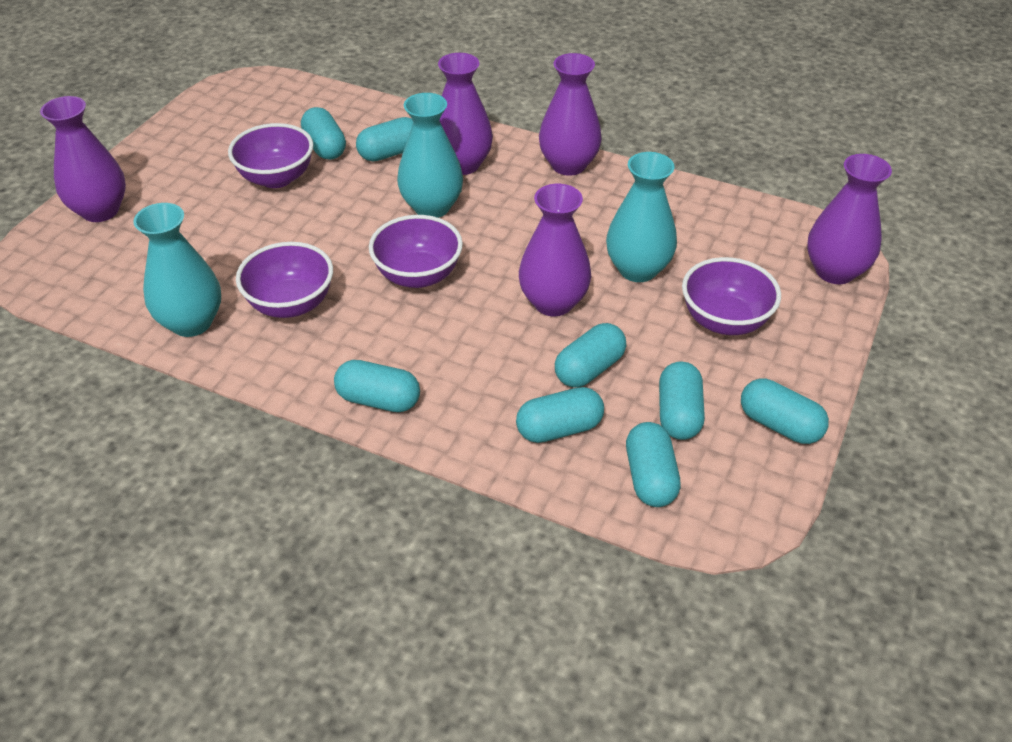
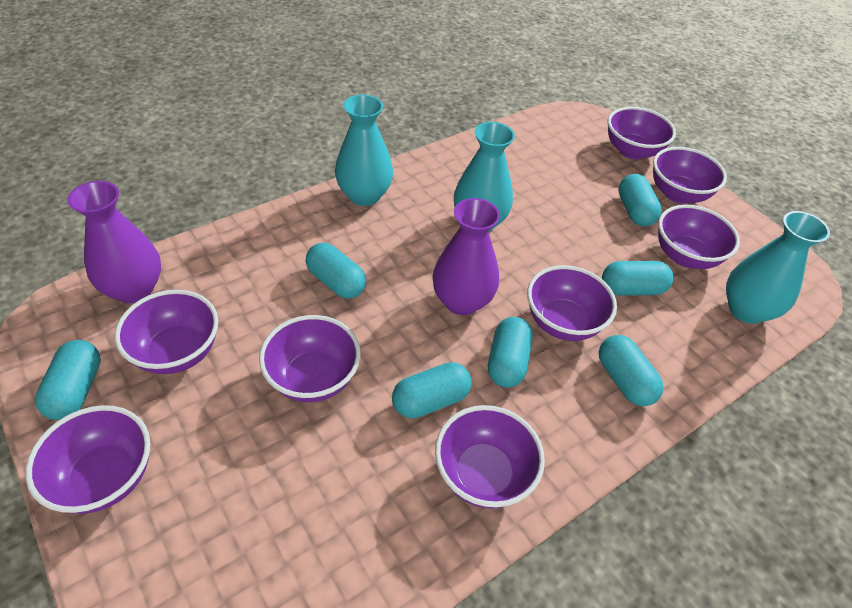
purple bowl: [228,123,314,188] [236,242,333,318] [369,215,463,288] [682,257,781,335] = 4 -> [25,405,150,514] [115,290,218,374] [259,315,361,402] [435,405,545,508] [527,265,617,341] [608,107,676,159] [653,147,727,203] [658,205,740,269] = 8
purple vase: [40,96,126,222] [438,53,493,175] [519,184,591,316] [539,53,602,176] [807,154,892,284] = 5 -> [67,181,161,303] [433,198,500,315] = 2
turquoise capsule: [301,107,346,160] [334,360,420,412] [356,117,414,161] [516,387,604,443] [555,323,626,387] [626,422,681,507] [659,362,705,440] [741,379,829,444] = 8 -> [35,340,101,420] [306,243,366,299] [392,362,472,419] [488,317,533,388] [598,335,664,406] [602,261,673,296] [618,174,662,226] = 7

